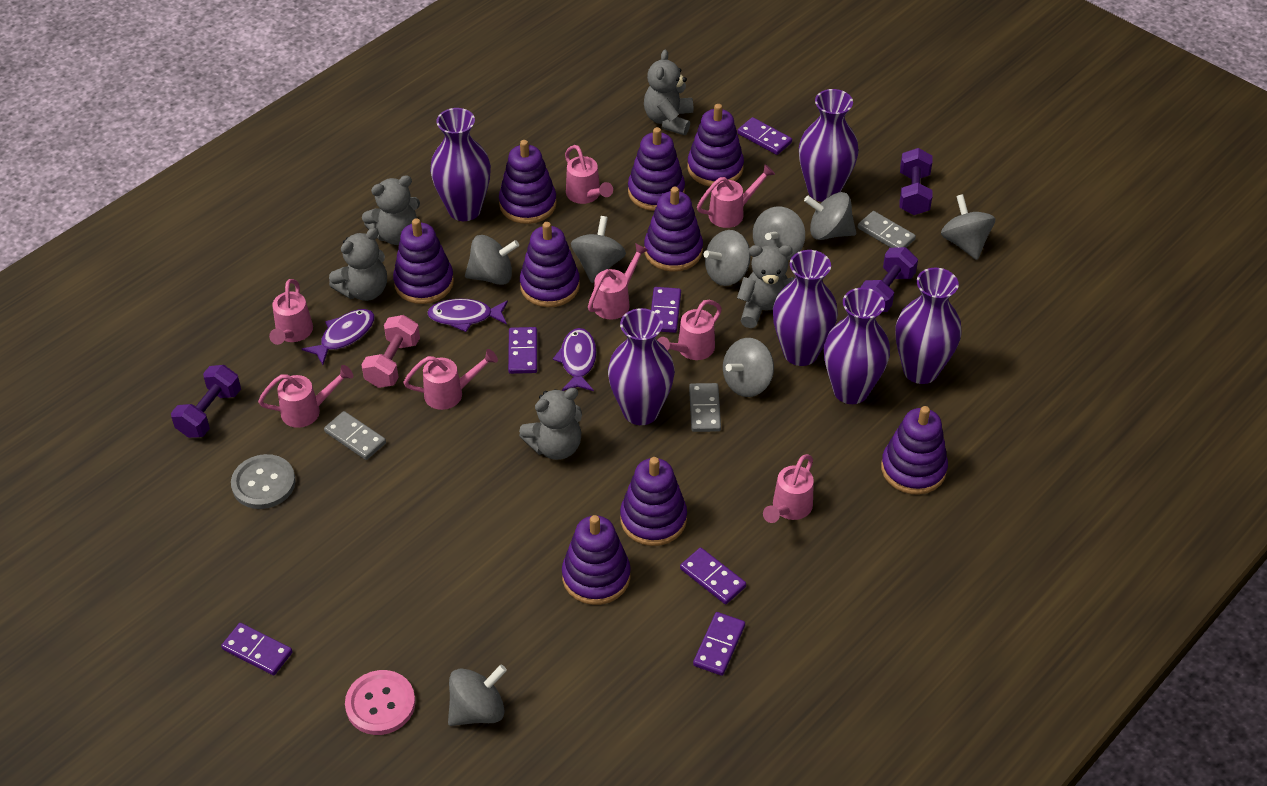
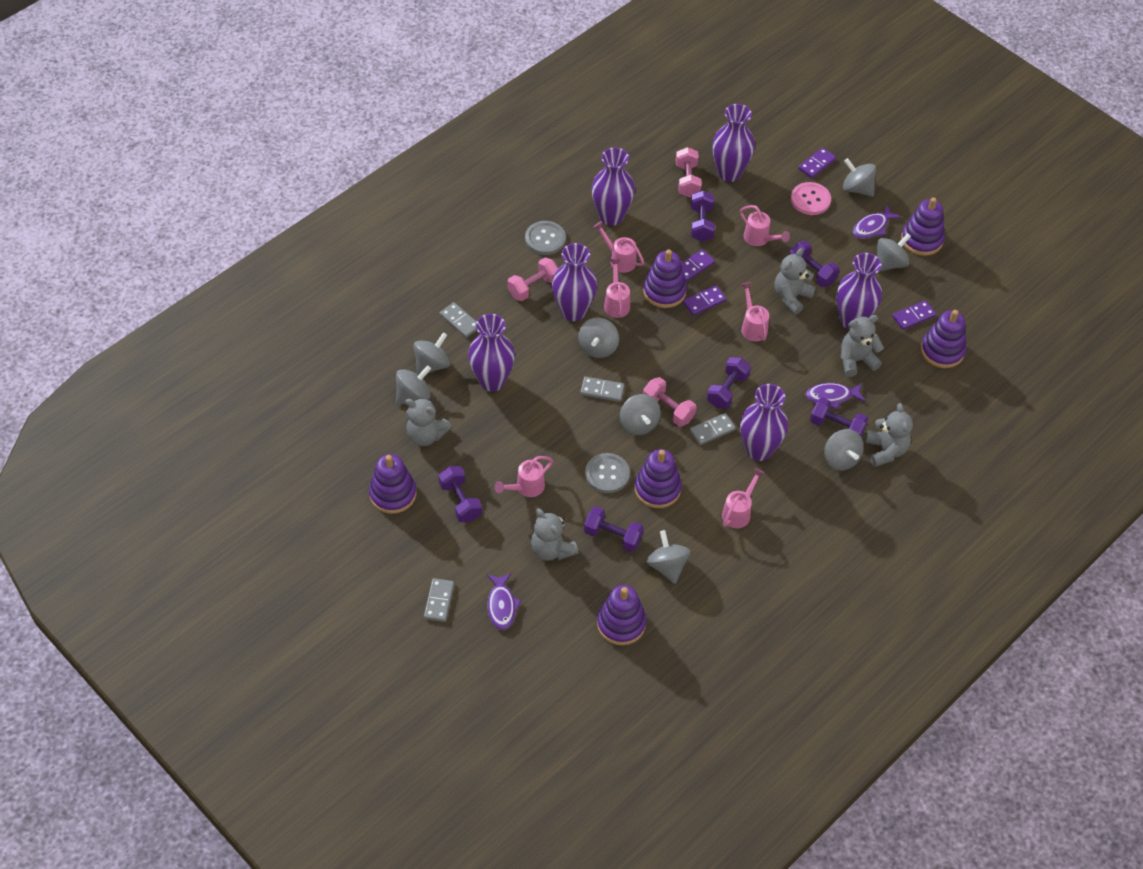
grey button: [231,454,296,509] = 1 -> [525,221,566,255] [585,453,630,493] = 2
grey domino: [324,411,386,460] [689,383,721,432] [858,211,916,248] = 3 -> [424,578,454,622] [440,302,477,338] [580,377,625,402] [690,413,736,445] = 4
pink dumbbell: [361,315,420,388] = 1 -> [508,257,559,301] [643,377,697,427] [676,147,702,197] = 3
pink watering can: [258,365,353,428] [269,279,313,345] [403,349,498,410] [565,145,613,204] [588,243,648,320] [657,300,722,360] [697,164,775,228] [763,454,814,523] = 8 -> [494,456,553,497] [593,221,644,273] [604,259,630,318] [722,468,765,528] [740,205,790,246] [741,282,769,341] = 6
purple domino: [221,623,293,675] [508,327,537,374] [651,287,681,333] [680,548,746,604] [693,612,745,676] [737,117,792,155] = 6 -> [681,249,715,282] [683,285,726,316] [798,147,836,178] [892,300,936,330] = 4
purple dumbbell: [171,365,241,438] [861,247,918,312] [899,148,933,215] = 3 -> [439,466,482,522] [584,506,644,552] [691,191,715,242] [707,357,751,409] [789,241,840,287] [810,397,868,437] = 6
purple stacking toy: [393,218,454,304] [499,140,557,224] [520,222,580,307] [562,515,631,605] [620,457,687,546] [628,127,685,211] [644,187,703,272] [687,104,744,186] [881,406,948,495] = 9 -> [369,454,417,514] [597,585,646,645] [635,449,682,508] [643,249,687,308] [901,197,945,256] [921,310,966,368] = 6

